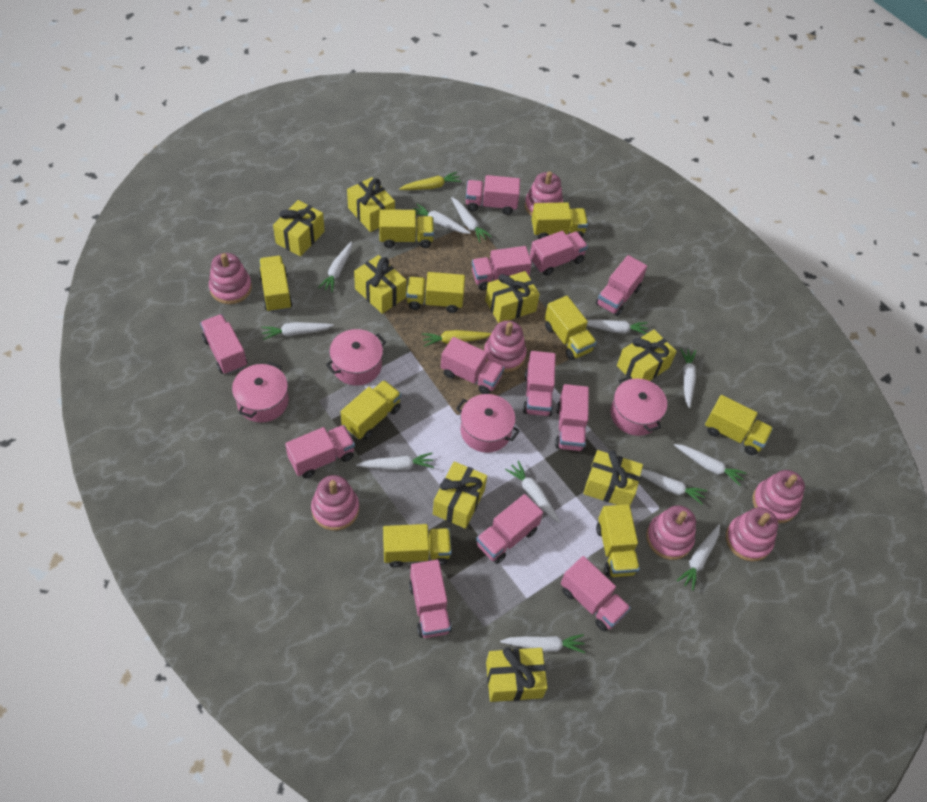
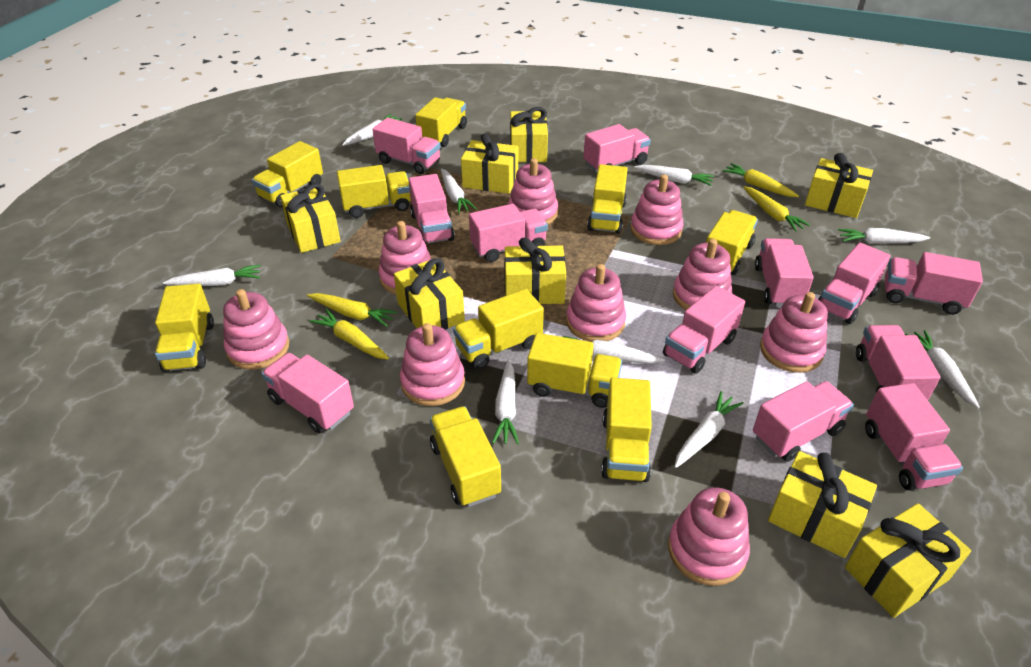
pink pot: [232,362,289,422] [326,329,386,386] [456,394,520,453] [611,376,667,436] = 4 -> none = 0
pink stacking toy: [209,253,252,304] [311,475,359,530] [484,320,527,372] [525,171,563,216] [646,505,696,560] [726,507,778,562] [753,470,805,523] = 7 -> [223,289,289,370] [379,221,431,295] [400,323,465,406] [508,158,558,225] [566,264,626,342] [631,174,684,245] [668,487,750,586] [673,239,732,310] [760,292,828,373] = 9
white carrot: [262,322,334,340] [318,241,352,293] [356,453,434,470] [413,204,471,234] [451,197,492,243] [500,634,585,653] [505,461,560,523] [587,320,648,334] [640,469,707,505] [674,444,746,486] [677,525,720,591] [680,348,696,408] = 12 -> [163,265,261,286] [342,114,402,146] [441,168,477,213] [492,360,519,444] [563,336,665,364] [634,165,714,186] [675,391,744,468] [838,228,930,243] [905,330,979,408] = 9
yellow carrot: [399,172,462,190] [422,330,491,347] = 2 -> [307,293,397,327] [310,309,389,360] [722,163,799,197] [743,186,810,232] = 4
yellow truck: [259,255,293,312] [341,380,401,440] [379,209,434,248] [383,524,452,568] [406,272,465,313] [532,202,588,239] [545,296,597,360] [596,504,640,577] [705,395,773,455] = 9 -> [155,283,214,372] [252,141,323,207] [337,165,411,218] [415,97,467,147] [430,406,501,507] [453,289,544,369] [527,333,622,408] [587,164,627,234] [601,378,652,482] [706,210,758,275] = 10

